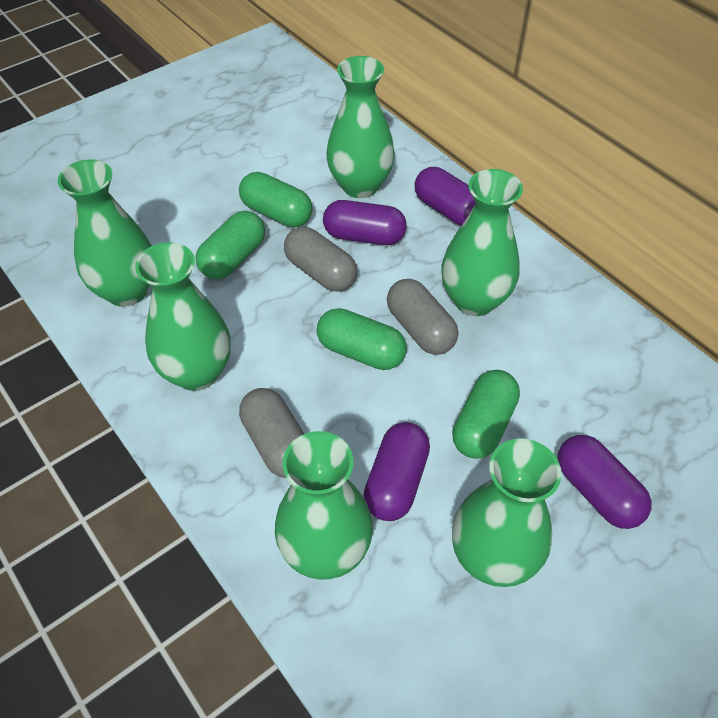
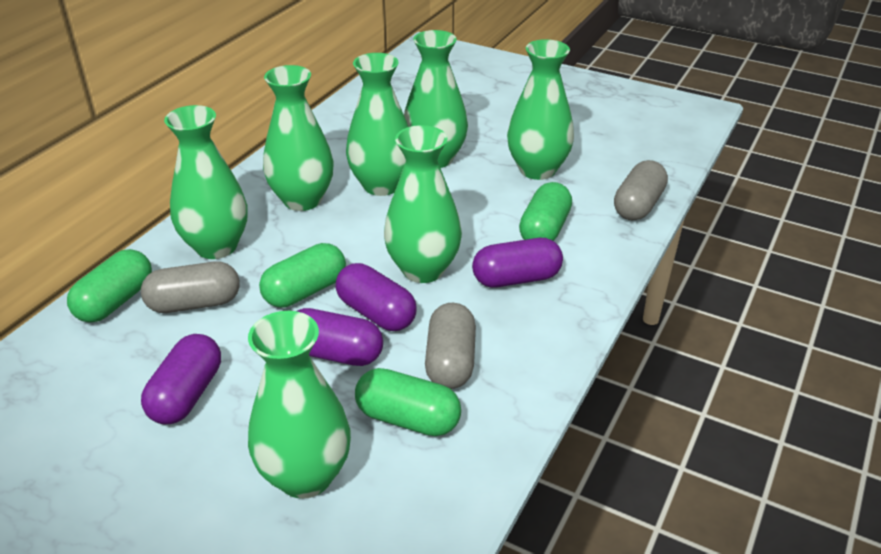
green vase: [58,159,152,307] [135,242,231,391] [275,431,373,580] [326,56,395,198] [441,169,523,316] [452,438,562,587] = 6 -> [164,105,247,259] [248,311,351,499] [263,65,334,211] [346,53,408,196] [384,125,462,283] [404,30,468,168] [507,39,574,180] = 7

